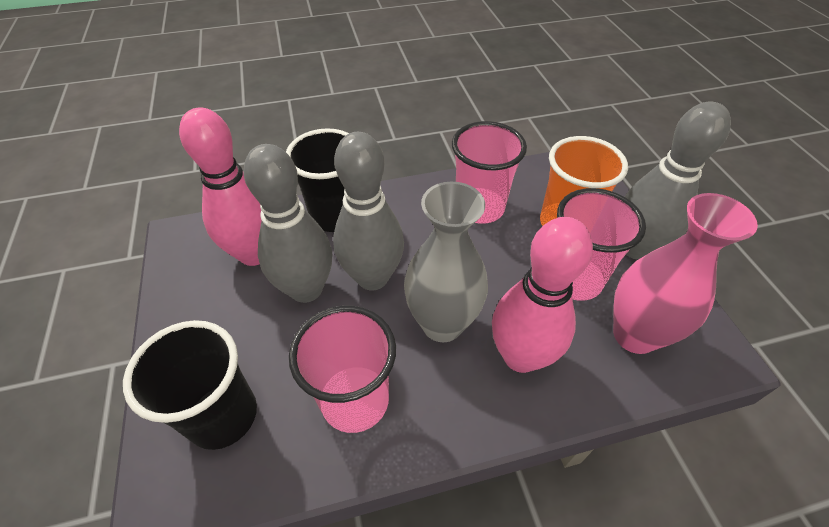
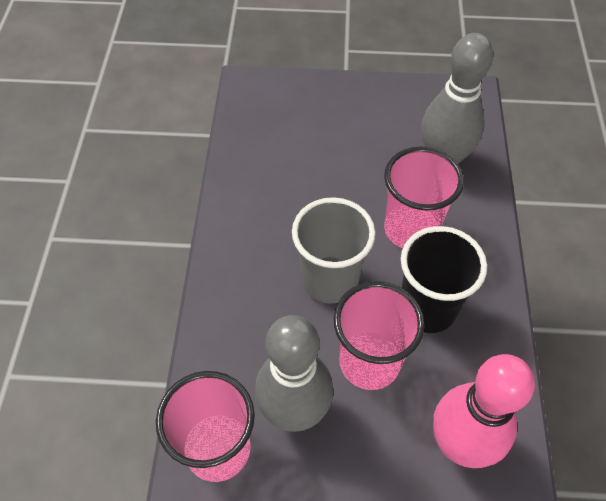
black cup: [123,320,257,450] [286,128,349,232] = 2 -> [401,226,487,333] = 1
grey bowling pin: [243,144,332,303] [333,132,404,290] [625,101,731,260] = 3 -> [255,315,333,432] [421,33,493,164] = 2
grey cup: none = 0 -> [292,197,375,304] = 1
grey vase: [404,182,488,342] = 1 -> none = 0
orange cup: [540,136,628,226] = 1 -> none = 0
pink bowling pin: [179,107,262,266] [492,217,593,373] = 2 -> [433,354,535,468] = 1
pink vase: [613,193,758,354] = 1 -> none = 0

